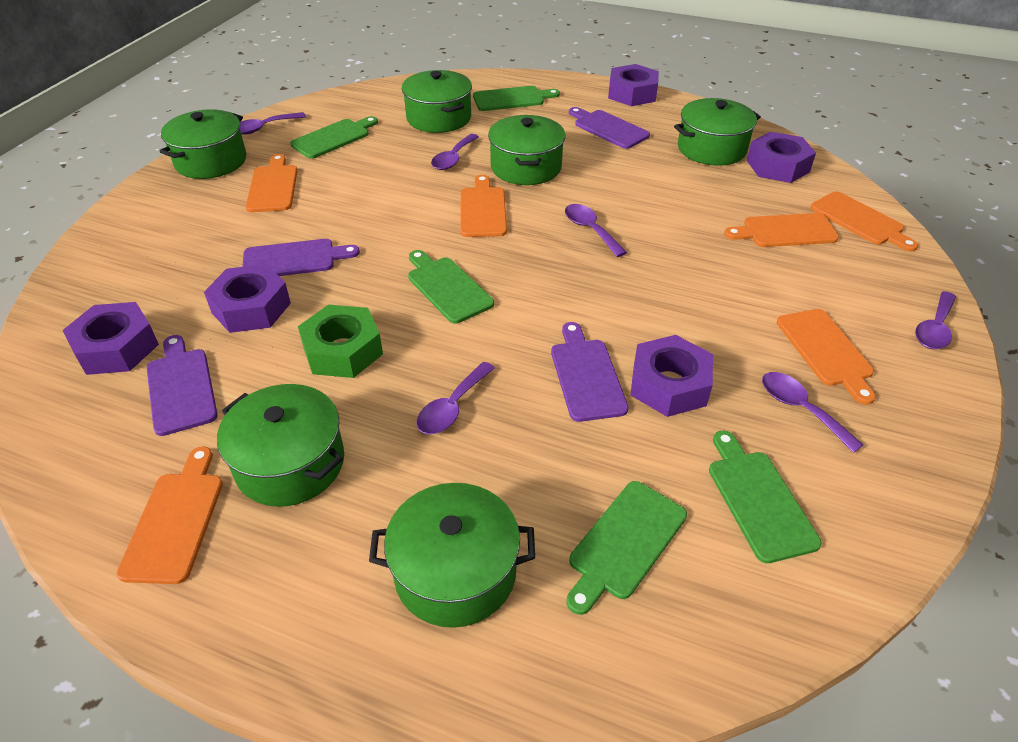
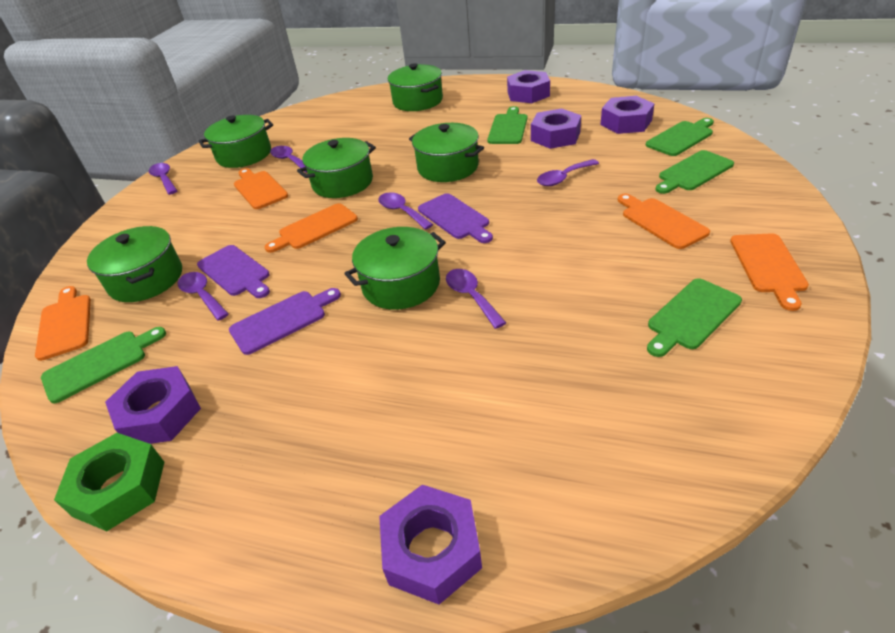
orange cutting board: [117,447,223,584] [246,154,297,212] [460,175,507,237] [724,213,839,247] [777,309,876,405] [811,191,918,251] = 6 -> [35,286,91,361] [234,168,288,209] [265,203,358,253] [618,194,710,249] [730,234,809,311] = 5
purple cutting board: [147,335,218,436] [242,239,360,276] [551,322,629,422] [569,107,650,149] = 4 -> [197,245,270,298] [229,288,341,355] [418,193,493,243] = 3

